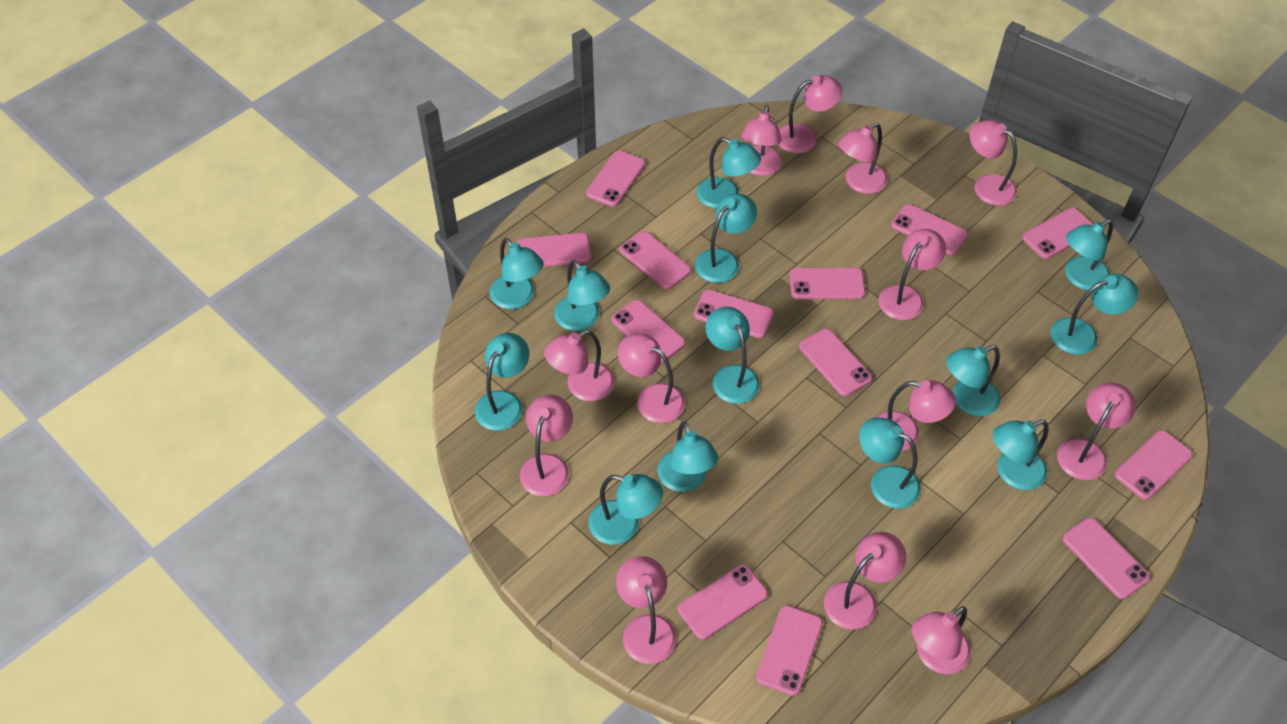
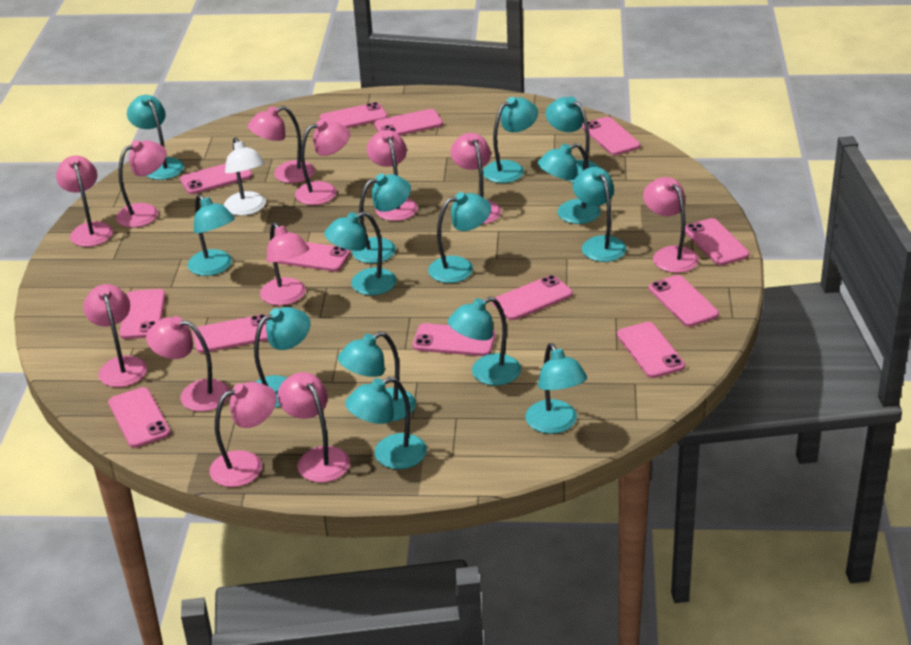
pink lamp: [520,394,573,496] [544,330,615,401] [616,556,676,664] [618,334,685,423] [741,105,782,176] [778,75,843,154] [824,532,906,629] [838,123,888,194] [875,380,956,451] [878,229,946,320] [912,606,971,674] [969,120,1017,206] [1057,382,1136,480] = 13 -> [56,155,113,247] [83,284,147,387] [116,140,167,227] [146,316,230,412] [209,382,277,487] [248,106,315,183] [260,222,309,306] [278,372,350,482] [295,120,350,205] [367,130,418,221] [451,133,501,224] [643,177,699,273] = 12
turquoise lamp: [475,333,529,431] [490,238,544,309] [554,260,610,331] [589,474,663,545] [657,422,718,492] [695,194,757,283] [697,137,761,209] [706,307,760,404] [859,417,921,509] [946,345,1000,416] [993,420,1049,490] [1051,274,1139,355] [1065,219,1113,290] = 13 -> [127,95,184,180] [188,194,235,276] [254,307,310,408] [324,212,396,295] [338,332,416,422] [345,377,427,469] [352,173,411,263] [428,192,491,283] [448,297,521,386] [483,97,538,183] [526,343,587,434] [538,143,601,224] [545,96,600,182] [572,167,627,262] = 14
white lamp: none = 0 -> [224,137,266,216] = 1

